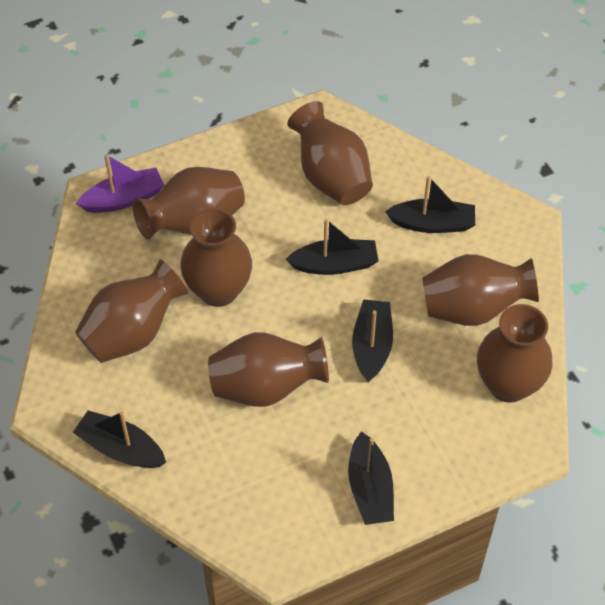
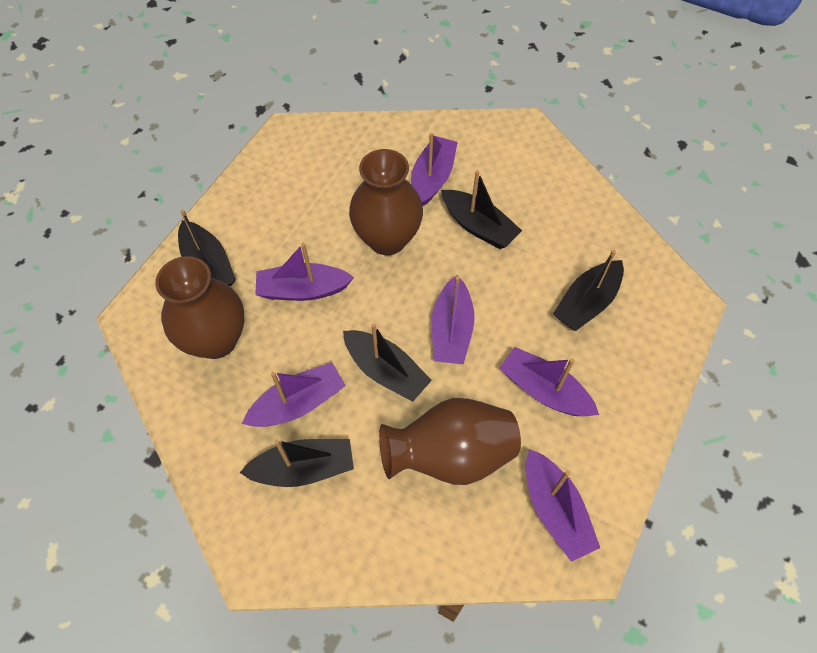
brown vase: [75,259,189,363] [132,167,245,239] [180,208,252,307] [208,332,329,407] [287,101,373,205] [422,254,539,326] [477,304,552,403] = 7 -> [155,256,245,359] [349,149,423,255] [379,398,521,485] = 3
purple boat: [76,154,164,213] = 1 -> [242,362,346,427] [255,243,354,301] [411,133,458,206] [431,275,475,364] [499,347,599,416] [526,449,600,562] = 6

